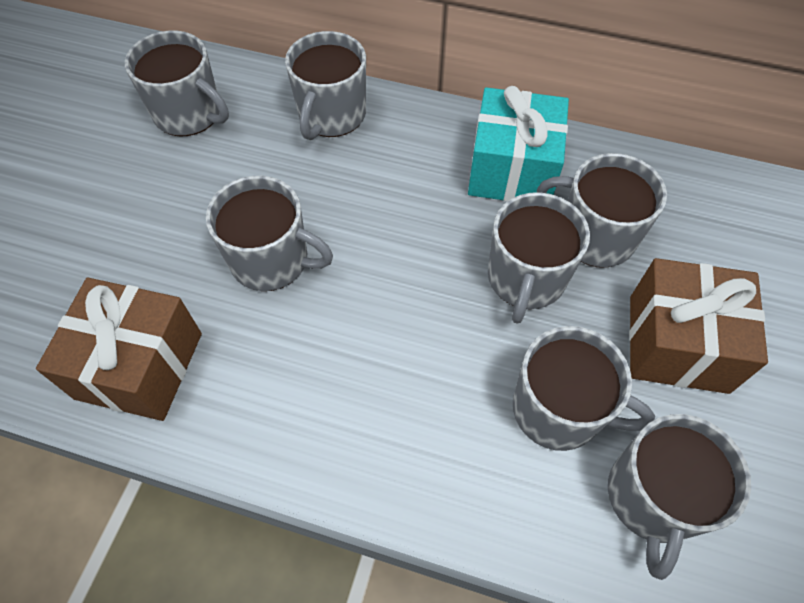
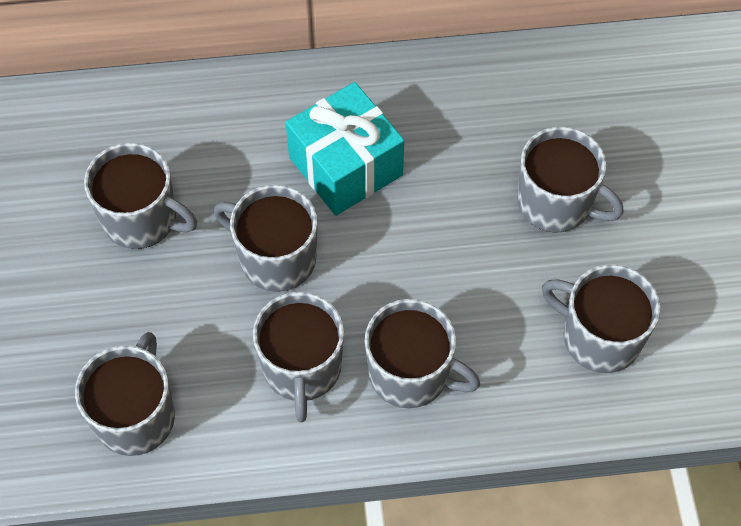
brown gift: [36,278,202,421] [629,258,768,394] = 2 -> none = 0

